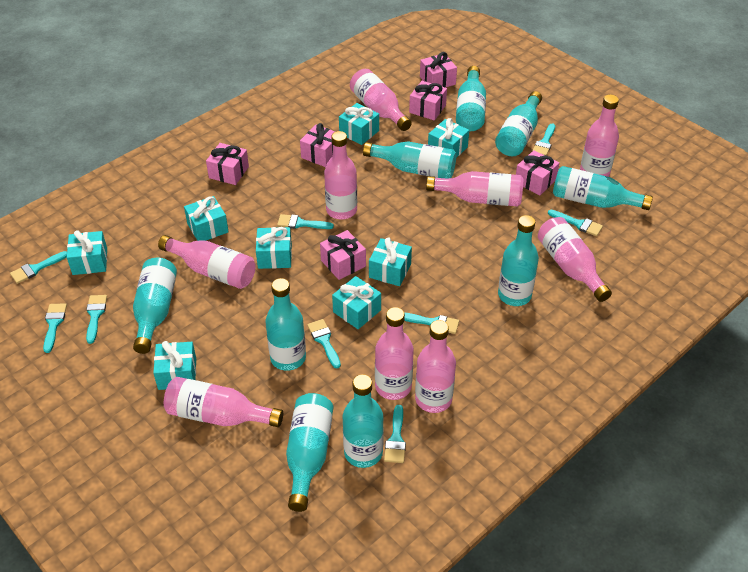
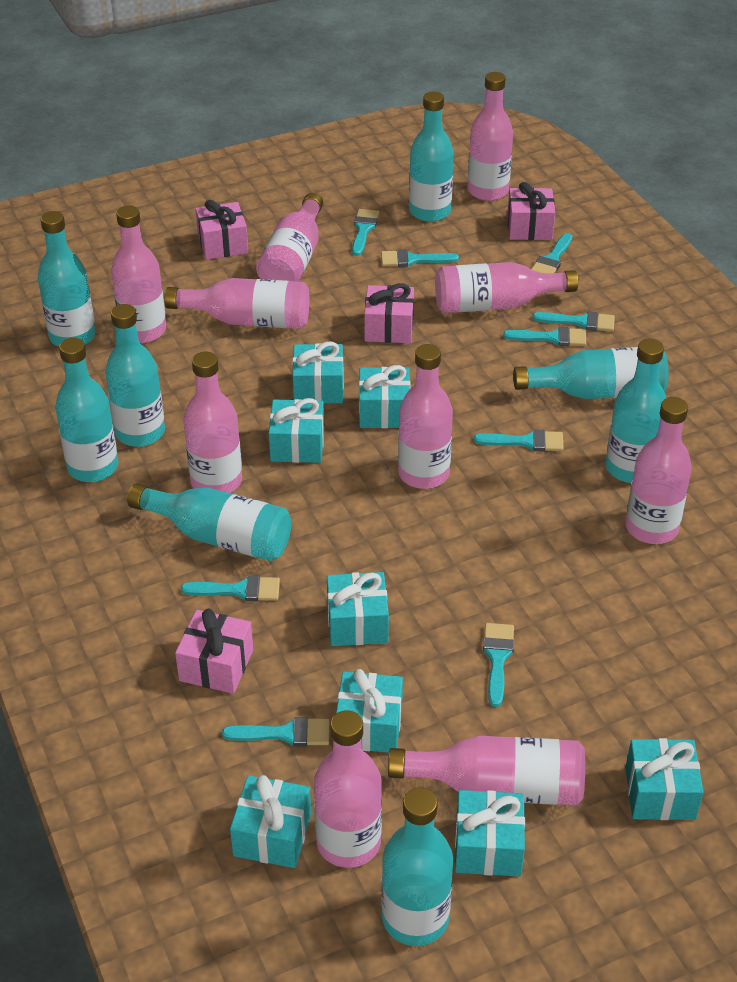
pink bottle: [158,235,256,289] [164,377,283,427] [324,131,357,220] [350,69,412,131] [375,307,414,400] [415,320,456,413] [426,171,523,206] [538,217,612,302] [580,95,619,177] = 9 -> [111,205,166,343] [164,278,309,329] [183,352,242,493] [256,193,323,282] [314,710,382,868] [388,736,585,805] [398,344,453,489] [435,262,578,313] [467,72,513,201] [625,397,692,544] = 10
pink gift: [206,143,249,185] [300,123,335,167] [320,230,366,280] [409,81,447,120] [420,52,457,88] [516,150,559,195] = 6 -> [175,608,253,694] [195,200,248,260] [364,283,414,343] [507,182,555,240] = 4
turquoise bottle: [133,258,177,354] [265,278,306,371] [286,393,333,512] [343,374,384,468] [363,142,456,178] [456,66,486,131] [495,91,542,156] [498,215,539,306] [553,166,653,210] = 9 -> [38,211,96,347] [55,338,118,482] [105,304,165,447] [127,483,291,561] [381,787,453,946] [409,91,454,222] [513,347,669,399] [606,339,666,483] = 8

